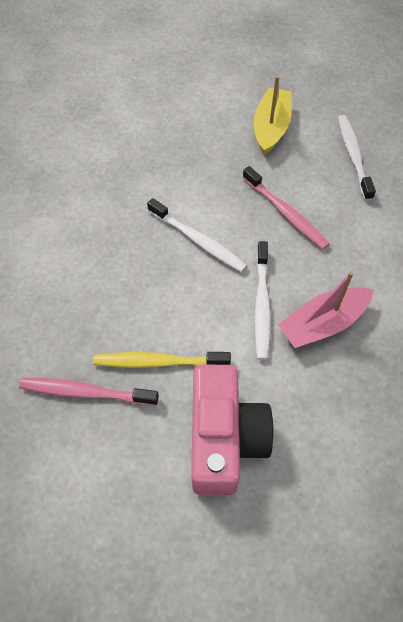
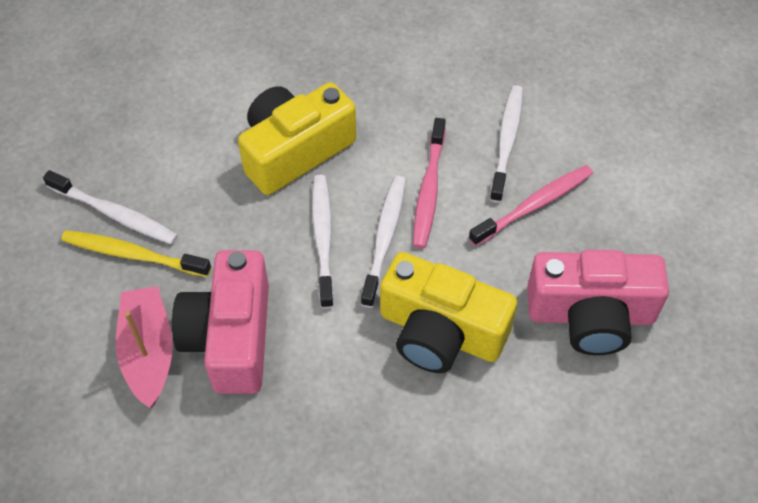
pink camera: [191,364,274,496] = 1 -> [172,250,269,394] [527,250,669,355] = 2
white toothbrush: [147,198,247,272] [254,241,271,360] [338,115,376,201] = 3 -> [43,170,178,244] [312,175,334,309] [361,176,406,308] [490,85,523,203] = 4
yellow boat: [254,76,292,156] = 1 -> none = 0
yellow camera: none = 0 -> [238,82,356,195] [380,252,517,373] = 2

